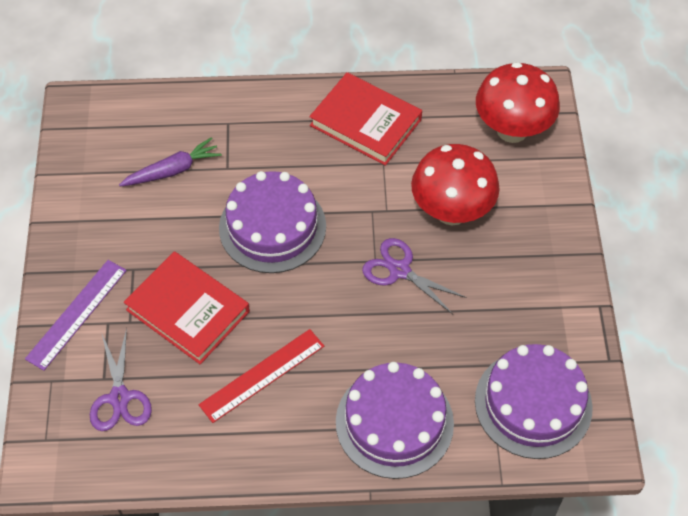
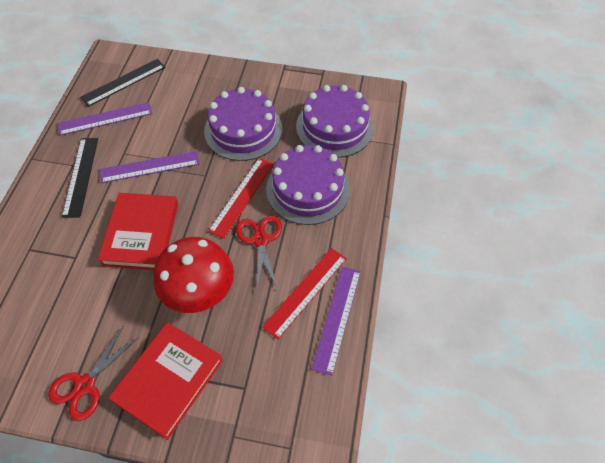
black ruler: none = 0 -> [62,138,98,218] [80,59,165,107] = 2
purple carrot: [119,137,222,186] = 1 -> none = 0
purple ruler: [25,260,127,371] = 1 -> [58,102,152,136] [100,151,199,183] [312,267,361,376] = 3
purple scissors: [90,328,152,431] [362,238,467,314] = 2 -> none = 0
red mushroom: [411,144,500,225] [476,62,560,143] = 2 -> [153,237,234,313] = 1
red ruler: [199,329,324,423] = 1 -> [208,158,274,239] [262,248,347,340] = 2
red scissors: none = 0 -> [48,327,139,421] [236,215,282,292] = 2

